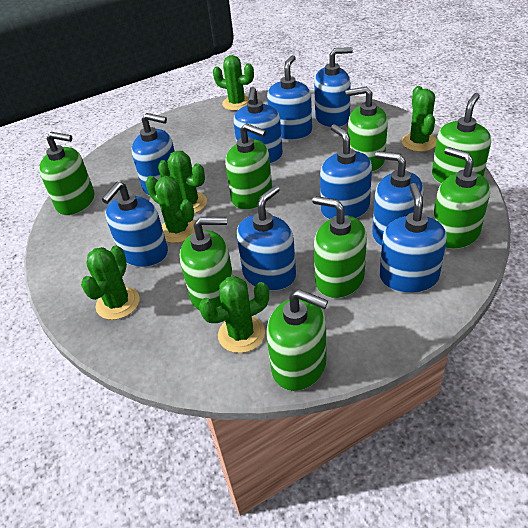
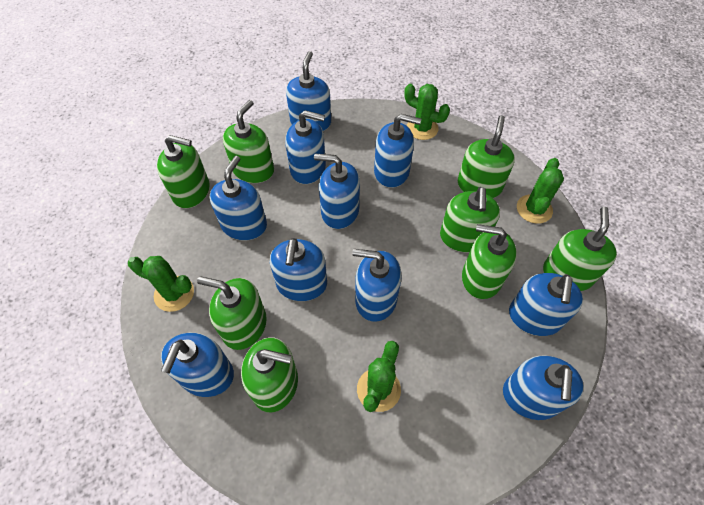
blue soap dispenser: [102,182,168,267] [132,113,175,196] [233,87,283,164] [237,185,296,291] [267,55,312,140] [314,47,353,128] [320,124,372,219] [372,151,424,246] [380,183,447,293] = 9 -> [161,333,234,397] [210,156,267,240] [270,238,327,301] [285,110,326,184] [286,51,331,131] [314,154,360,229] [352,249,402,322] [374,114,421,188] [503,356,584,420] [509,273,583,336] = 10
green cactus: [81,245,139,320] [145,176,195,243] [158,151,207,214] [199,276,269,353] [213,55,254,111] [402,86,437,152] = 6 -> [128,256,194,312] [357,341,401,412] [404,84,450,140] [517,158,564,224] = 4

